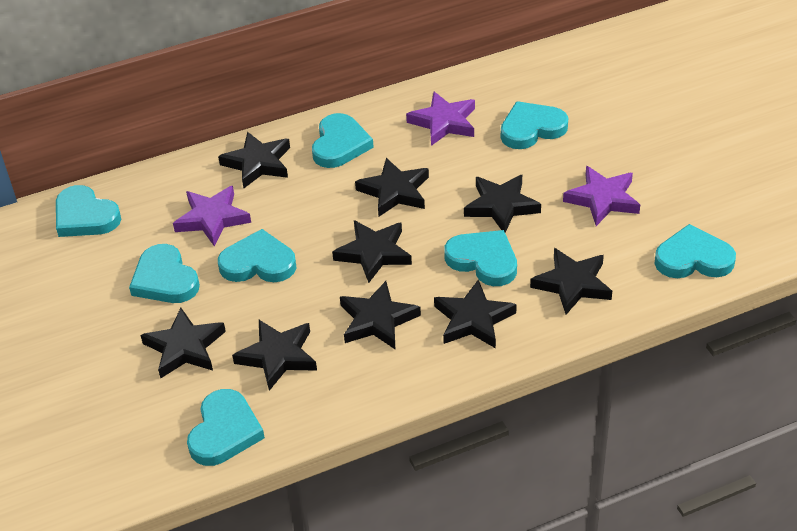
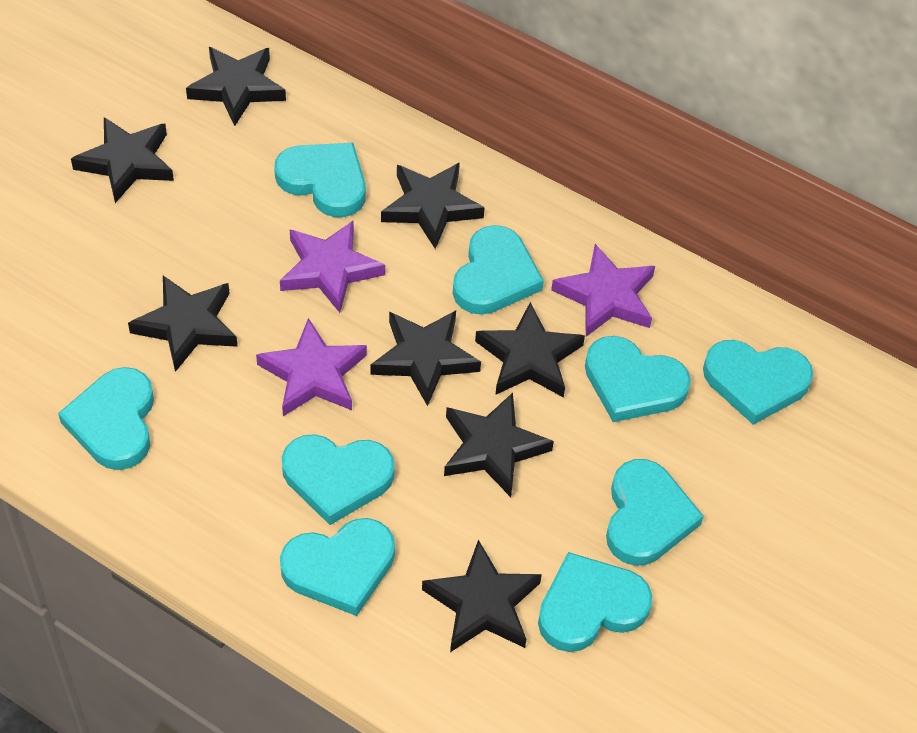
black star: [141,308,226,379] [218,132,290,188] [232,320,317,391] [332,220,412,283] [340,281,421,349] [355,158,429,217] [434,280,517,348] [464,175,541,233] [530,248,612,314] = 9 -> [71,117,174,203] [128,276,238,372] [186,47,286,126] [371,311,481,406] [381,162,485,249] [422,540,542,652] [444,393,554,497] [475,302,585,398] = 8
turquoise heart: [56,185,121,237] [129,244,200,303] [187,389,265,466] [218,229,297,282] [312,113,374,168] [444,230,517,286] [501,101,568,149] [654,224,736,278] = 8 -> [58,367,154,470] [274,143,366,217] [280,518,395,616] [282,434,395,525] [453,225,544,315] [538,552,652,652] [585,336,691,422] [606,459,704,566] [703,340,813,425] = 9

